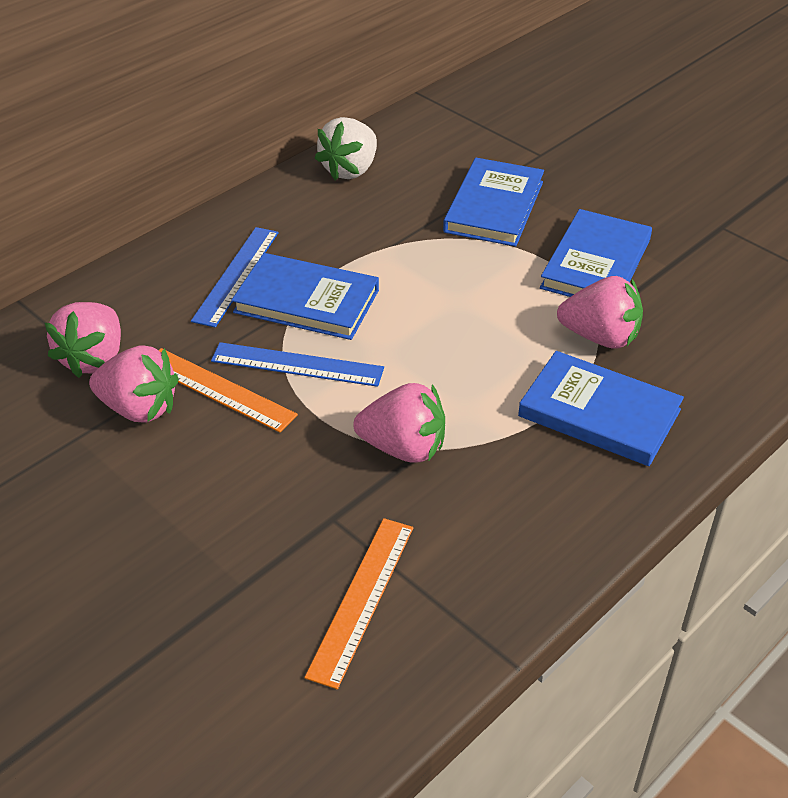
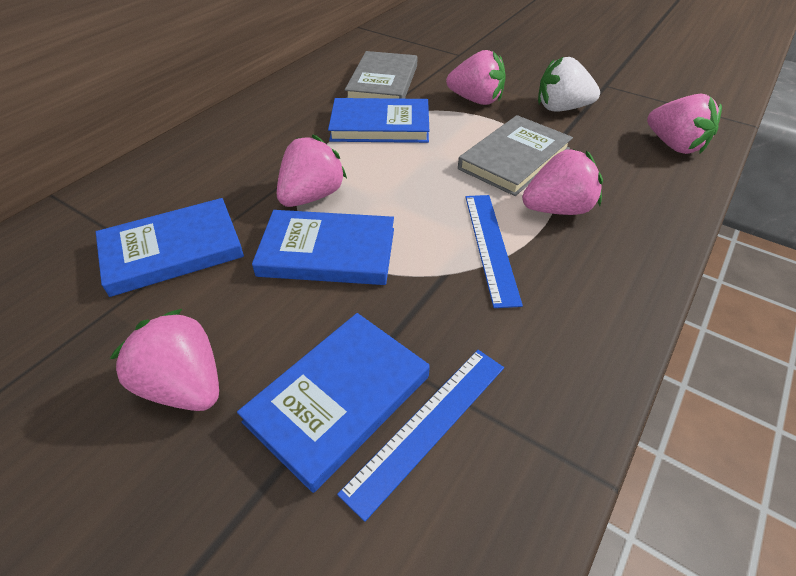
grey book: none = 0 -> [345,51,417,99] [458,115,573,196] = 2
orange ruler: [158,348,298,433] [305,518,413,689] = 2 -> none = 0
pink strawberry: [45,302,121,378] [89,345,179,423] [353,383,445,463] [557,276,643,349] = 4 -> [110,309,219,411] [277,135,347,207] [446,50,506,105] [522,149,603,215] [647,94,722,154] = 5

